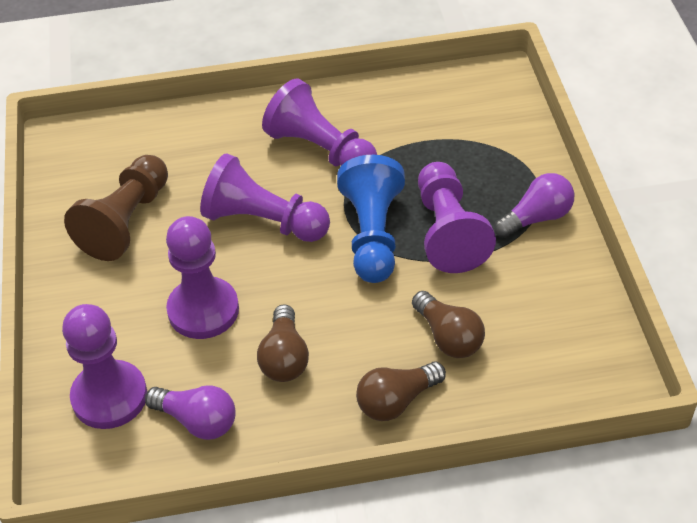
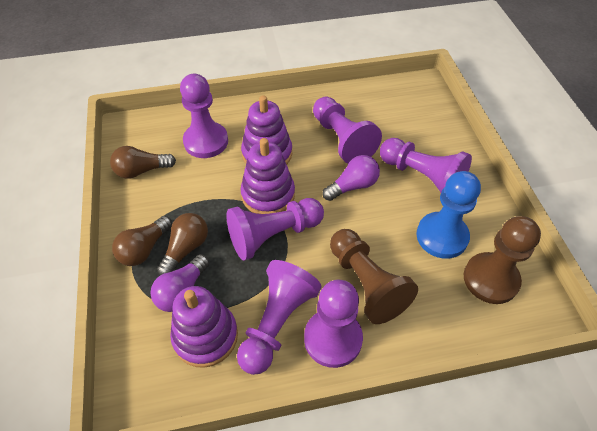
brown pawn: [64,155,168,261] = 1 -> [330,229,418,324] [464,216,541,304] = 2
purple pawn: [62,304,147,429] [166,216,239,339] [200,153,330,242] [262,79,377,166] [418,162,496,273] = 5 -> [180,74,228,158] [226,198,324,261] [237,260,322,375] [304,280,363,368] [313,97,382,164] [380,138,472,193] = 6
purple stacking toy: none = 0 -> [170,286,238,368] [240,138,295,214] [241,95,292,165] = 3

